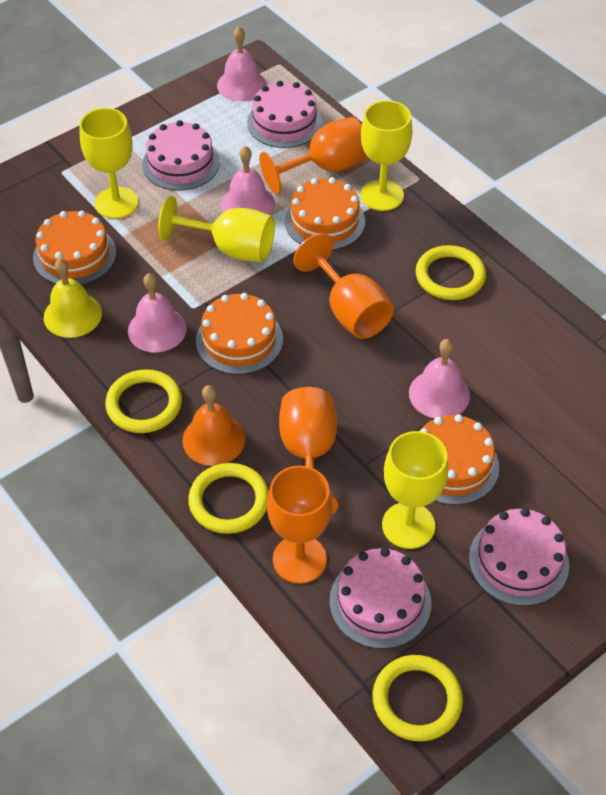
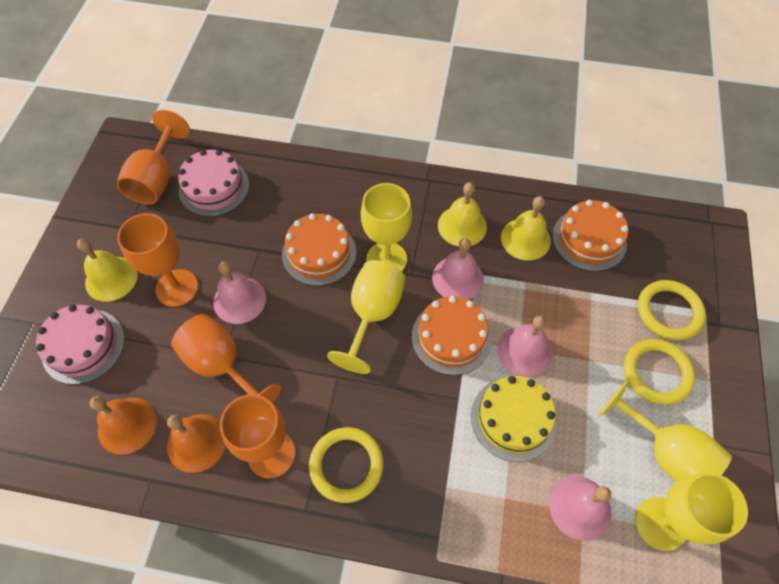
orange bell: [182,385,245,466] = 1 -> [90,396,157,455] [167,414,226,473] = 2
orange cake: [33,210,116,285] [196,293,283,374] [285,177,365,250] [420,414,499,505] = 4 -> [282,213,356,286] [412,296,492,375] [553,200,628,271] = 3
pink cake: [142,120,220,191] [247,81,322,148] [330,548,431,649] [469,508,569,606] = 4 -> [36,305,125,385] [178,150,250,217] = 2
yellow bell: [44,259,102,338] = 1 -> [77,238,138,302] [438,182,487,246] [501,196,551,261] = 3
yellow cake: none = 0 -> [471,376,557,462] = 1
yellow ring: [105,369,182,433] [188,463,269,534] [373,655,463,741] [415,245,486,300] = 4 -> [309,427,384,503] [624,339,695,405] [638,280,706,340] = 3

